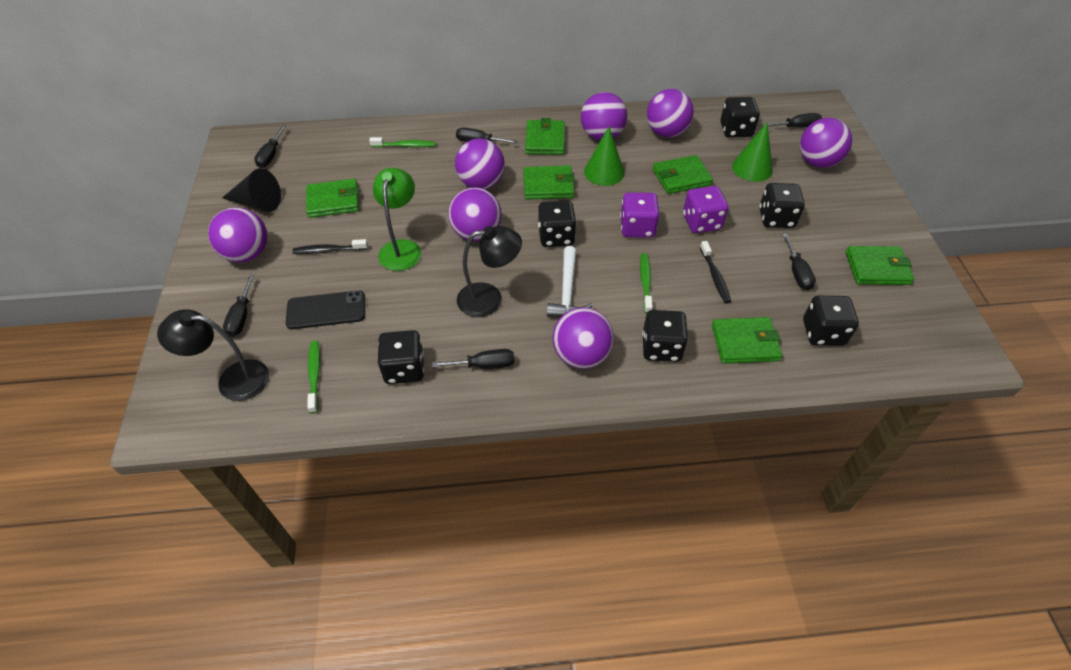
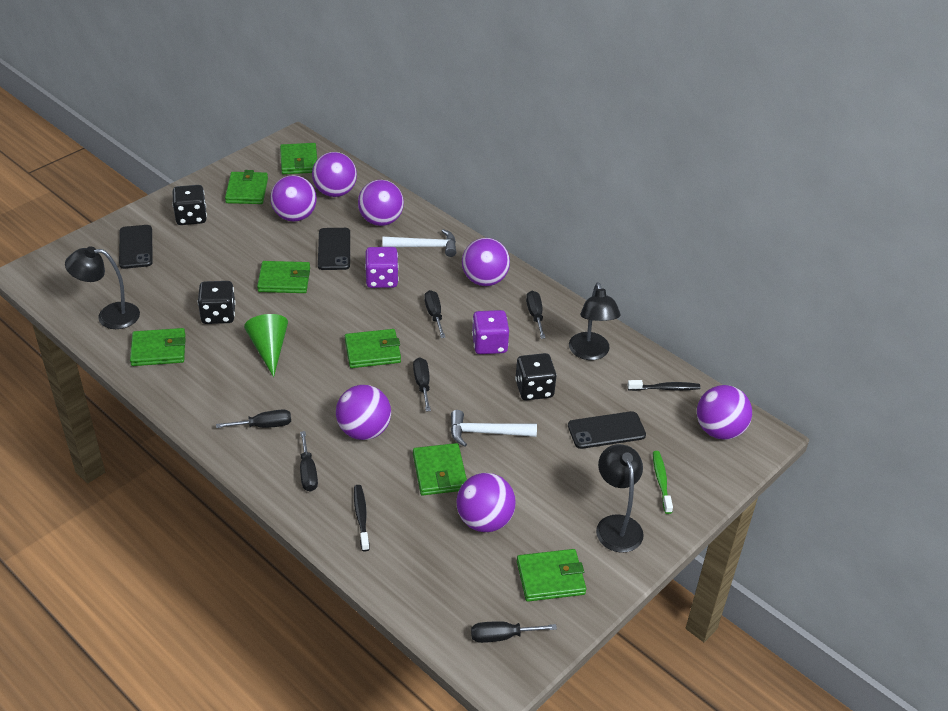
black cone: [222,168,281,212] = 1 -> none = 0
black dice: [378,330,424,384] [538,200,576,247] [642,310,688,362] [720,97,760,137] [759,183,805,228] [803,296,859,346] = 6 -> [172,185,207,225] [198,281,236,324] [515,353,557,400] = 3
black lamp: [157,309,269,401] [457,226,522,317] = 2 -> [65,246,140,329] [569,282,621,360] [596,444,644,553] = 3
black phone: [286,291,365,329] = 1 -> [119,225,153,269] [318,228,350,270] [568,411,646,449] = 3
green cone: [584,127,624,186] [732,123,773,182] = 2 -> [244,314,288,377] = 1
green lamp: [373,168,421,271] = 1 -> none = 0
green toothbrush: [307,341,320,413] [369,137,435,147] [640,253,653,314] = 3 -> [653,451,673,514] = 1
green wallet: [306,179,359,218] [523,166,575,199] [525,118,565,155] [653,155,713,194] [712,317,782,364] [846,246,914,285] = 6 -> [130,328,186,366] [225,170,268,204] [257,261,310,293] [280,143,317,174] [345,329,401,368] [413,443,467,496] [517,549,586,602] = 7
white hammer: [547,246,592,317] = 1 -> [382,229,456,257] [451,410,537,446] = 2

